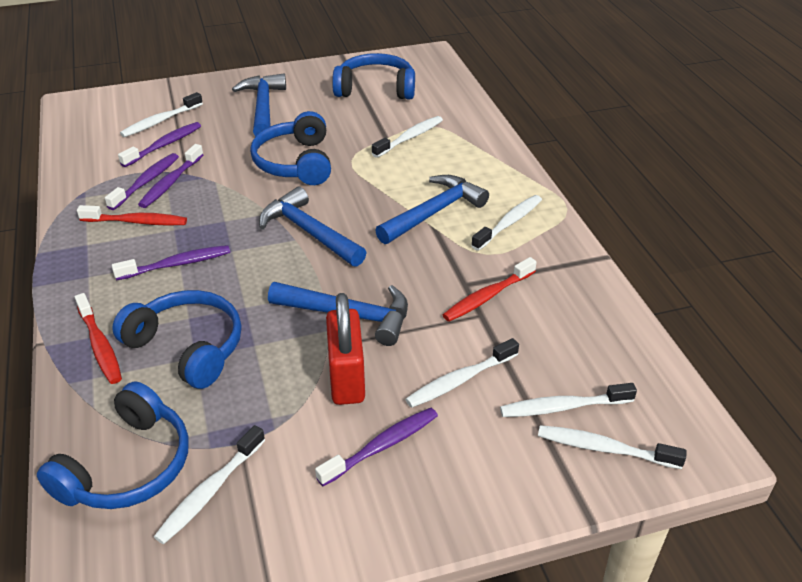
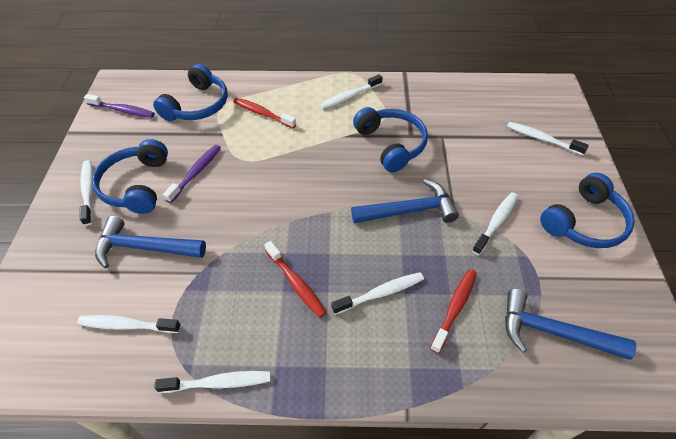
blue hammer: [232,73,286,136] [259,187,367,267] [268,282,408,346] [375,175,489,244] = 4 -> [95,216,206,268] [351,179,459,223] [505,289,636,360] = 3
purple toothbrush: [105,153,179,210] [112,245,230,280] [118,122,201,167] [138,144,204,208] [315,408,438,486] = 5 -> [84,94,155,118] [163,145,221,203] = 2
red padlock: [326,293,365,405] = 1 -> none = 0

